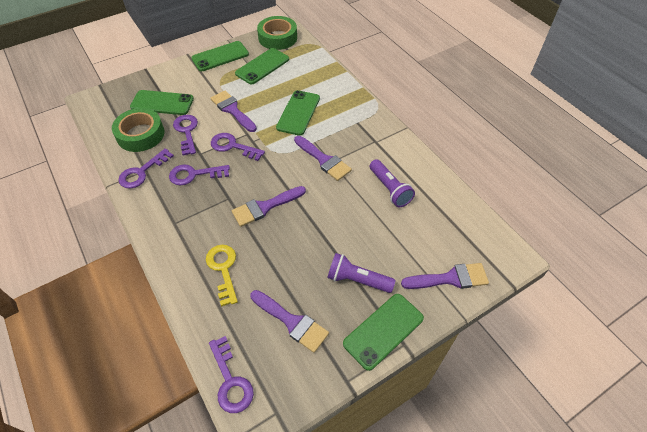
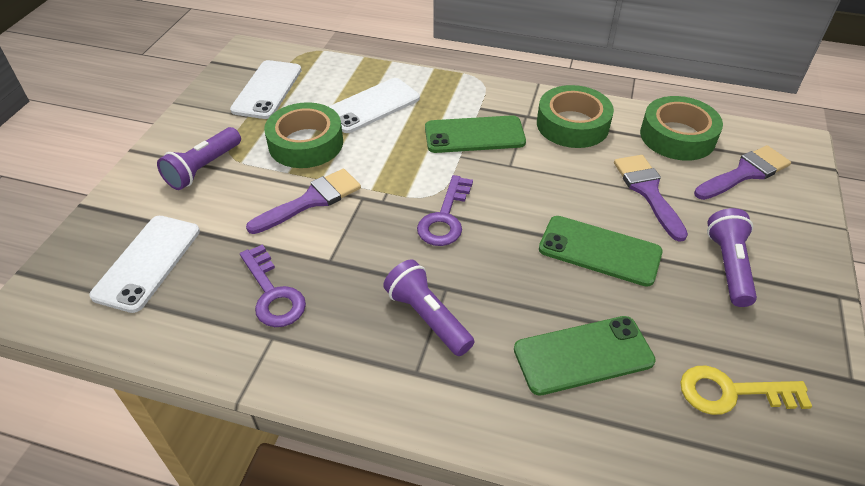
green phone: [130,90,194,115] [191,41,249,71] [235,48,289,85] [276,90,320,136] [343,294,424,371] = 5 -> [425,115,526,153] [514,316,656,396] [539,216,663,287] = 3
green tape: [112,108,164,152] [257,16,297,50] = 2 -> [264,102,343,168] [537,85,614,148] [640,96,723,161] = 3
purple brush: [211,91,257,132] [232,186,306,227] [250,290,329,353] [294,136,352,181] [401,263,489,289] = 5 -> [246,169,361,234] [614,155,688,242] [694,145,791,200] = 3
purple flashlight: [327,253,396,293] [370,159,415,207] = 2 -> [157,127,241,190] [383,259,475,356] [707,208,757,307] = 3
purple key: [118,148,174,189] [169,165,230,185] [173,115,198,156] [209,336,254,413] [211,133,265,161] = 5 -> [240,244,306,327] [417,175,473,246] = 2
white phone: none = 0 -> [89,216,200,313] [230,60,302,119] [328,78,420,133] = 3

